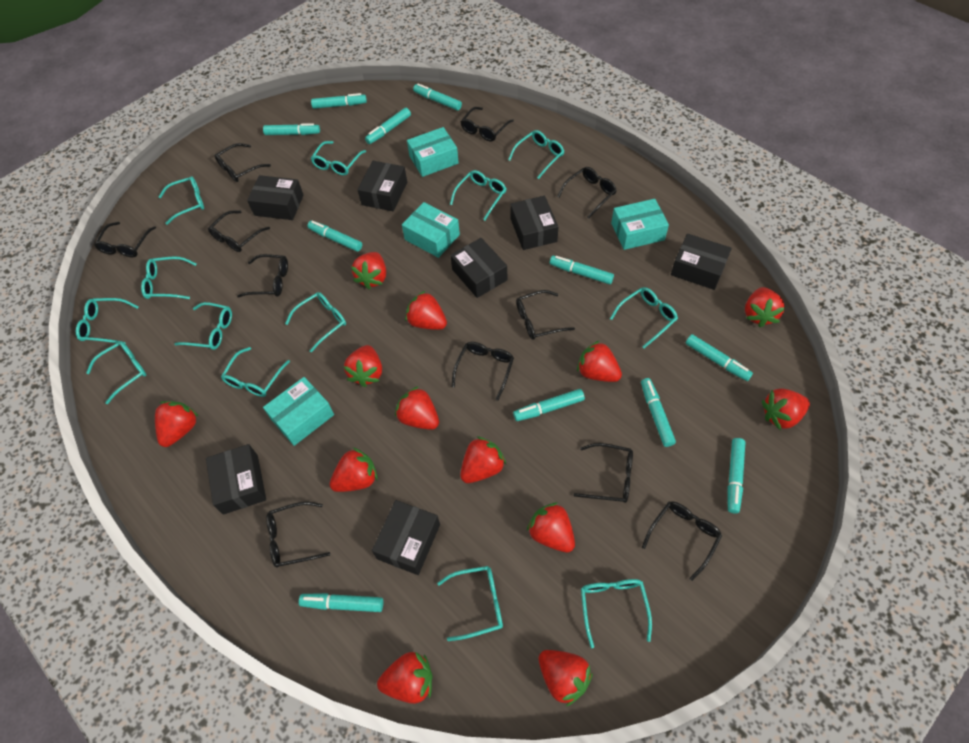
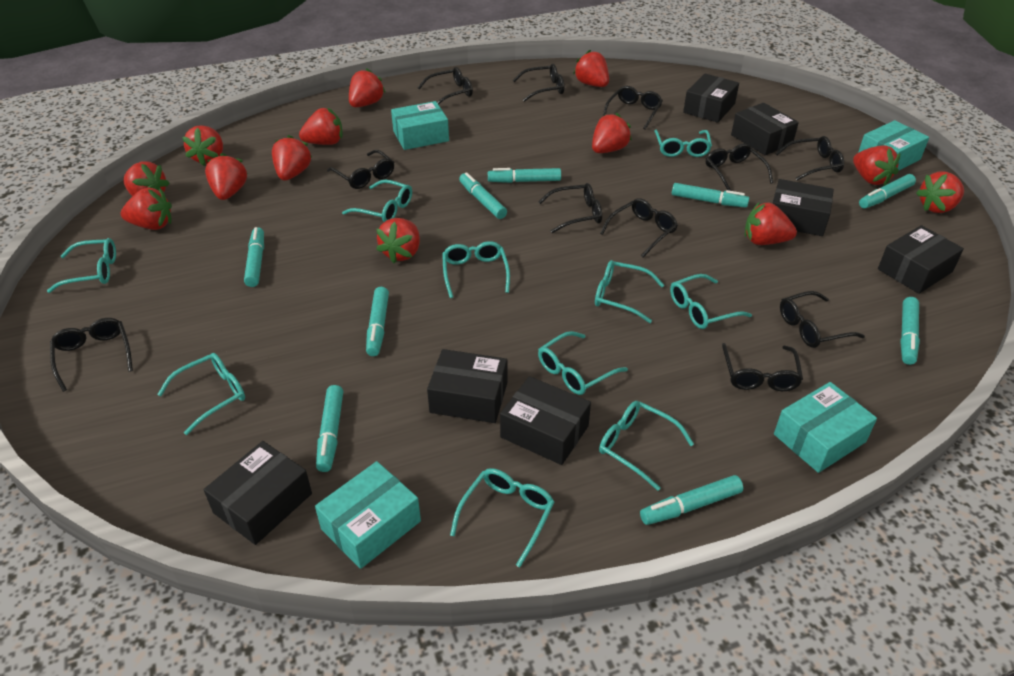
turquoise glasses: [76,298,139,343] [86,341,146,404] [141,257,197,299] [159,176,204,225] [175,302,232,350] [221,347,290,397] [285,292,346,352] [311,141,366,175] [437,566,503,641] [450,170,506,220] [508,130,565,179] [581,579,652,648] [610,287,678,348] = 13 -> [47,238,116,293] [157,353,245,435] [342,179,412,222] [442,241,510,298] [450,468,554,567] [538,331,628,395] [595,260,664,323] [599,401,694,491] [655,129,712,157] [670,274,752,329] = 10
turquoise marker: [263,123,320,135] [299,593,383,612] [307,220,362,252] [311,93,367,109] [365,108,411,144] [413,83,462,110] [513,389,585,421] [550,256,614,285] [641,378,676,447] [685,334,753,381] [727,438,746,513] = 11 -> [244,227,264,287] [316,385,343,472] [366,287,389,356] [459,172,507,219] [488,168,561,183] [640,475,743,525] [672,183,749,208] [859,174,916,208] [900,297,920,365] = 9

